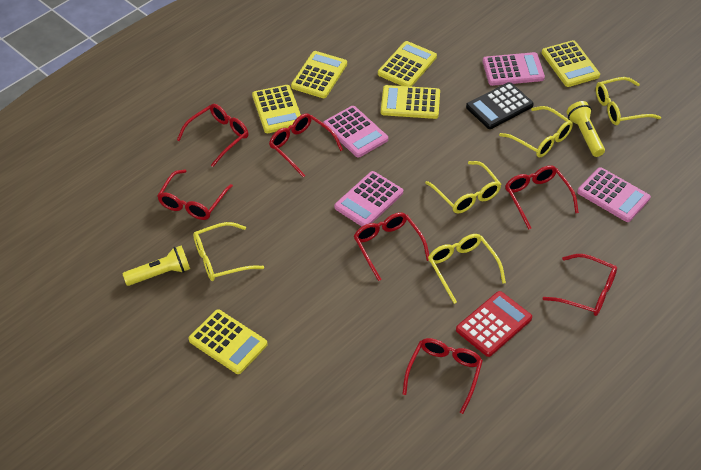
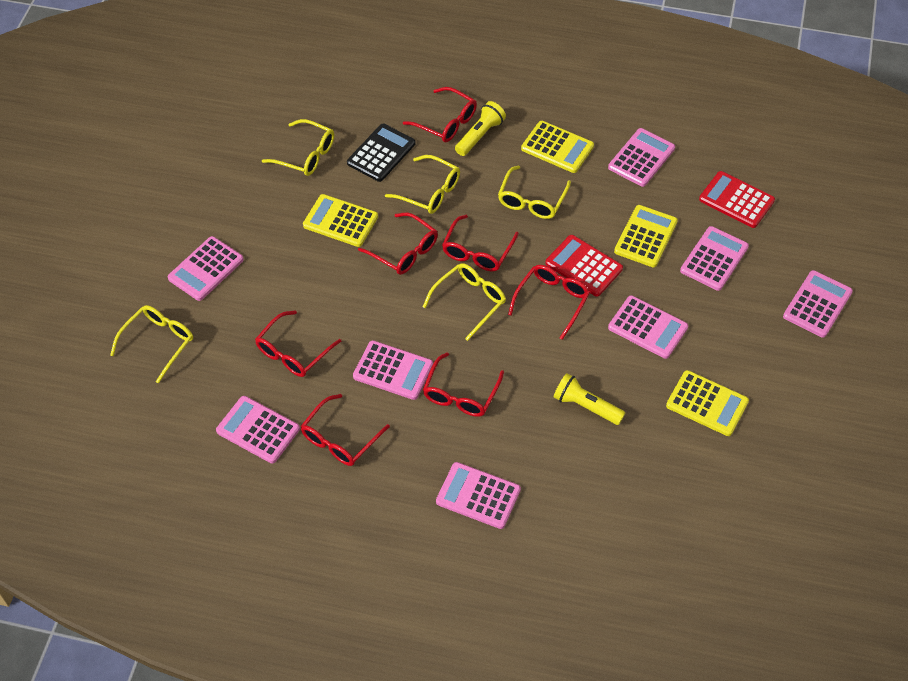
pink calculator: [323,106,388,158] [334,171,403,226] [483,52,545,86] [577,167,651,222] = 4 -> [168,236,244,301] [216,396,300,464] [353,340,433,400] [436,462,521,529] [608,128,675,187] [608,296,688,359] [680,226,749,291] [783,270,853,338] = 8
red calculator: [456,291,532,357] = 1 -> [545,235,623,297] [699,171,775,228] = 2
yellow calculator: [189,309,268,374] [252,85,301,133] [291,51,347,98] [378,41,437,87] [381,85,440,119] [542,40,600,87] = 6 -> [303,194,378,247] [521,121,594,173] [614,205,678,267] [666,370,749,436] = 4

